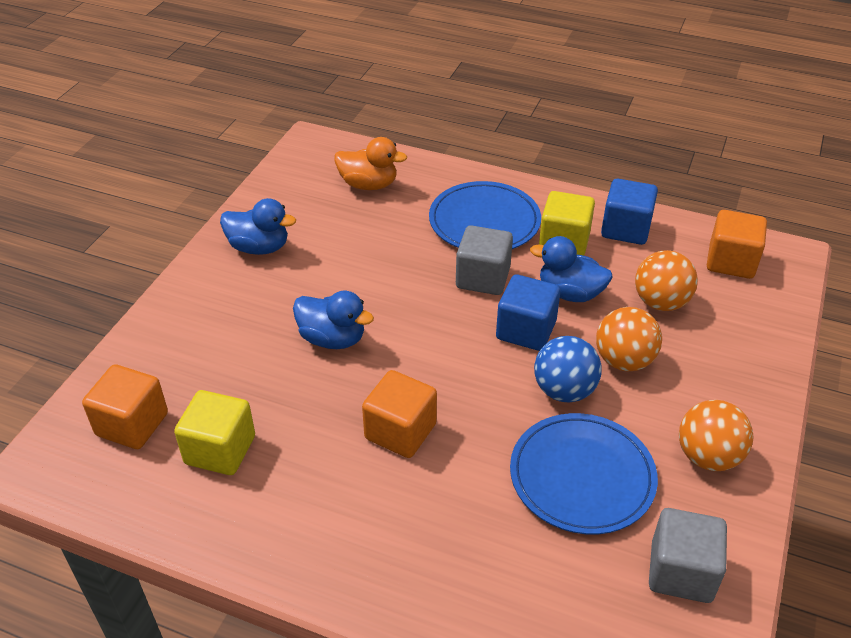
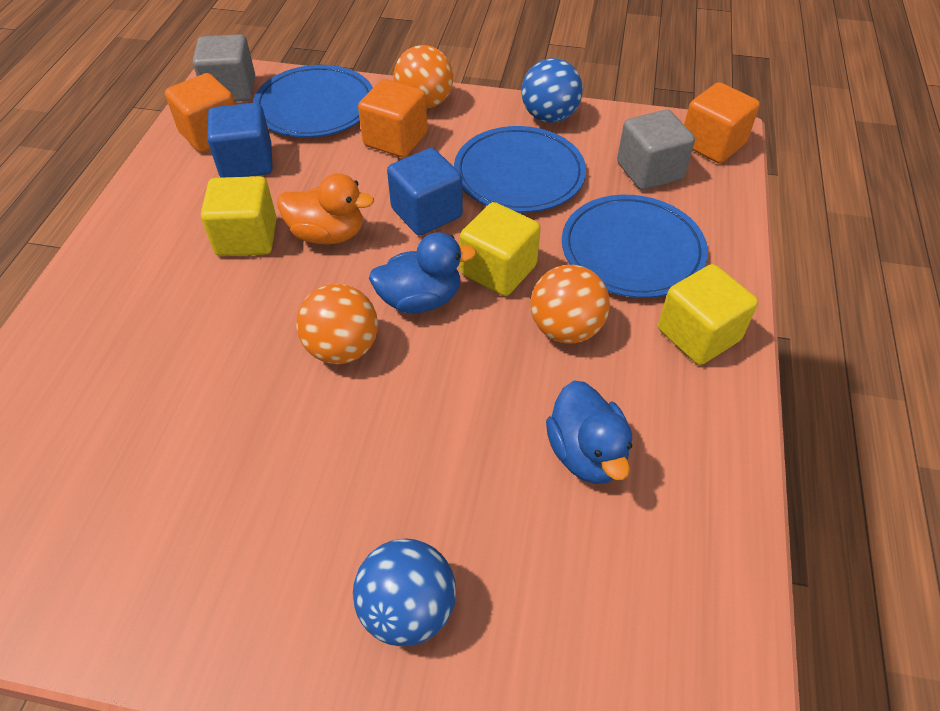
blue ball: [534,336,602,403] = 1 -> [353,538,456,646] [522,58,583,123] = 2
blue duck: [220,198,296,255] [293,291,374,349] [530,236,613,302] = 3 -> [369,232,477,314] [546,380,632,484] = 2
blue plate: [429,181,541,249] [510,413,658,534] = 2 -> [253,65,373,138] [454,126,586,213] [562,195,708,298] = 3
yellow cube: [174,390,255,475] [539,191,595,256] = 2 -> [201,176,277,256] [460,202,541,296] [658,264,758,365] = 3

